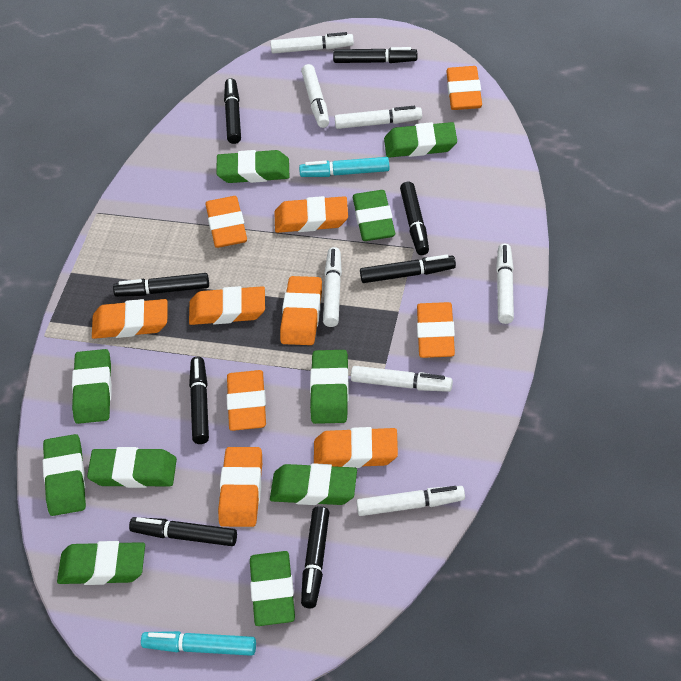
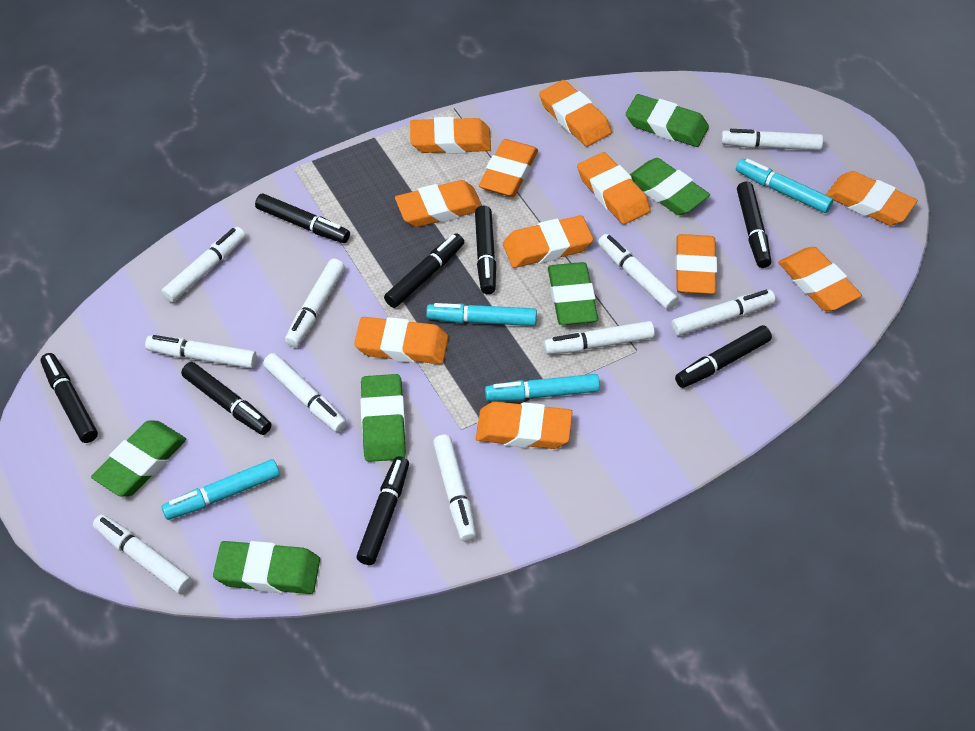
green eraser: [43,434,86,516] [57,541,145,585] [72,349,112,424] [87,447,177,488] [216,150,289,183] [250,551,295,626] [270,463,357,505] [310,350,349,424] [353,190,395,241] [384,122,457,158] = 10 -> [91,420,186,497] [213,541,320,594] [360,374,406,462] [548,262,598,325] [626,94,709,147] [630,158,710,215] = 6
orange eraser: [92,299,168,339] [189,286,265,325] [206,196,247,248] [218,447,262,527] [227,370,266,431] [274,196,348,233] [280,276,322,345] [314,427,398,468] [417,302,455,358] [446,66,482,110] = 10 -> [354,317,449,364] [395,180,482,227] [410,117,491,154] [476,402,572,449] [479,139,538,197] [503,215,593,268] [539,80,612,146] [577,152,651,225] [675,234,717,294] [778,247,862,311] [826,171,918,226] = 11
turquoise marker: [141,631,256,656] [299,157,390,177] = 2 -> [161,459,280,520] [426,303,537,326] [485,374,600,401] [736,159,833,213] = 4
white marker: [270,32,354,54] [301,64,329,128] [323,247,342,327] [335,106,422,129] [351,366,453,392] [356,486,465,516] [496,243,514,324] = 7 -> [93,515,192,594] [145,335,257,368] [161,227,246,303] [263,353,347,432] [285,259,345,347] [433,434,476,542] [544,321,655,355] [598,234,679,310] [672,290,775,336] [721,129,823,150] = 10

